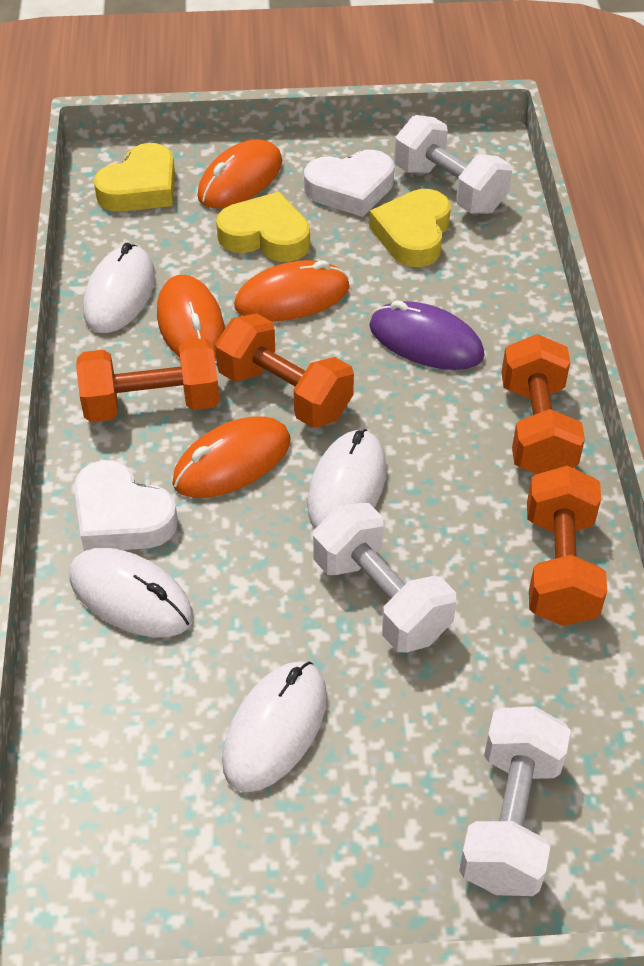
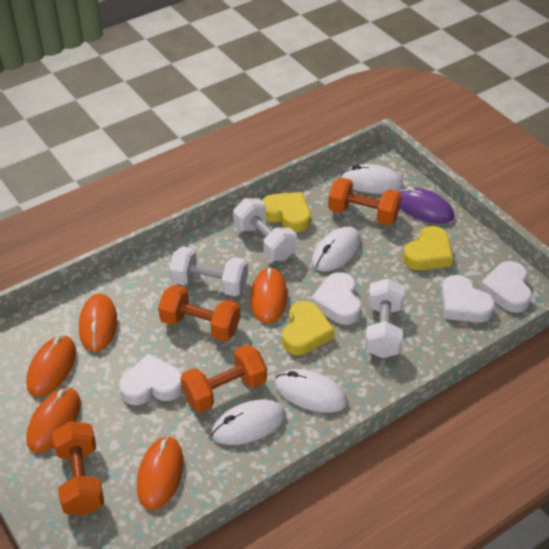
orange mouse: [157,275,225,358] [172,416,291,498] [197,139,282,208] [234,260,350,321] = 4 -> [26,335,76,396] [26,387,81,453] [79,293,117,352] [137,436,184,510] [250,267,287,324] = 5
white heart: [74,460,178,551] [304,150,394,217] = 2 -> [119,353,183,405] [311,272,361,325] [441,275,495,323] [480,261,532,313] = 4

